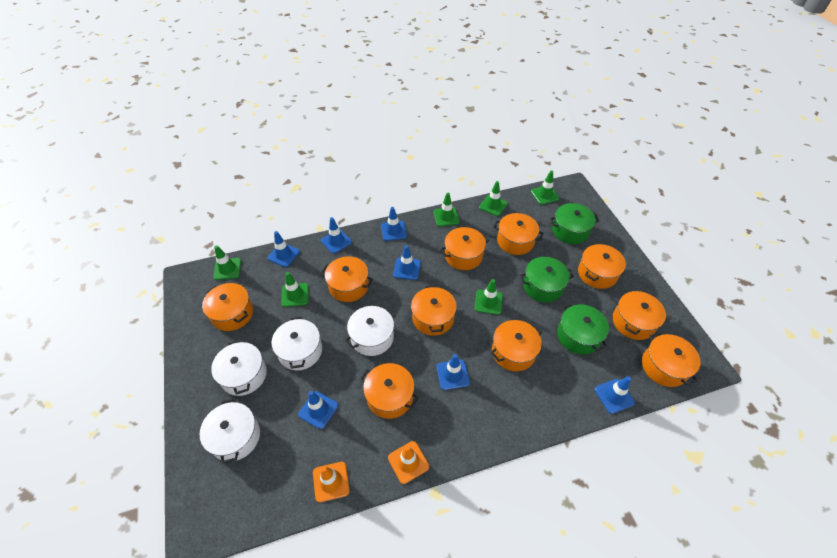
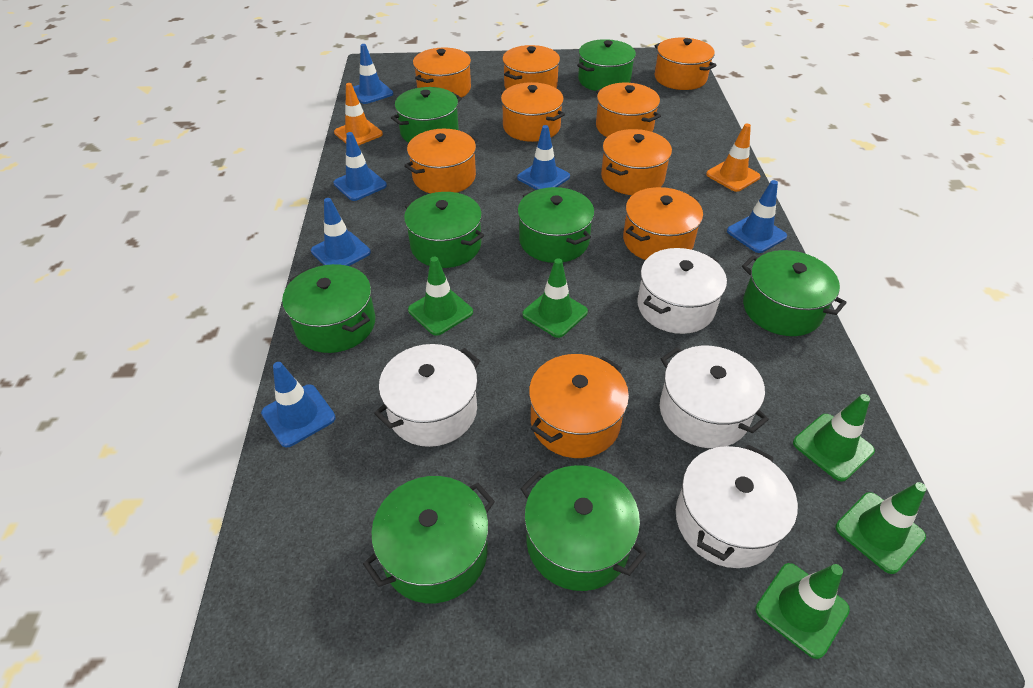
blue traffic cone: [268,231,300,267] [298,391,338,429] [321,217,352,254] [381,207,407,241] [393,245,421,280] [436,354,470,390] [595,376,635,414] = 7 -> [261,362,335,447] [311,198,371,266] [333,132,387,201] [353,44,393,104] [517,125,570,190] [727,180,787,253] = 6
green pot: [520,257,574,302] [550,203,599,244] [557,303,609,355] = 3 -> [282,264,375,353] [363,476,495,603] [391,87,462,143] [404,192,484,268] [517,187,594,263] [520,465,647,591] [577,39,636,91] [742,250,847,336] = 8
green traffic cone: [213,245,241,280] [281,272,309,307] [433,193,460,227] [474,279,503,315] [479,181,508,216] [531,171,559,205] = 6 -> [408,257,473,336] [522,258,588,338] [755,563,850,659] [793,394,875,481] [835,482,927,574] = 5
orange pot: [202,283,253,331] [321,256,373,302] [360,363,419,419] [411,285,457,336] [440,227,489,270] [491,320,542,371] [493,213,543,255] [578,244,626,289] [613,291,666,340] [642,332,700,387] = 10 -> [404,129,478,194] [413,47,471,98] [501,82,565,142] [502,45,560,89] [529,354,629,458] [596,83,661,137] [601,129,672,195] [623,187,703,260] [655,38,717,90] = 9

